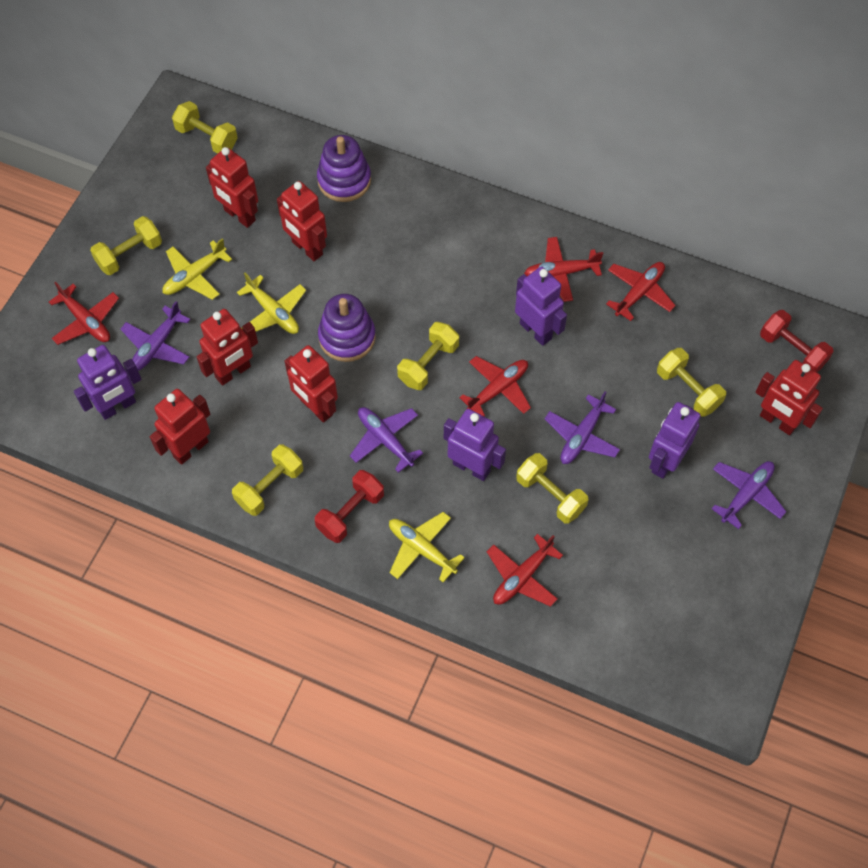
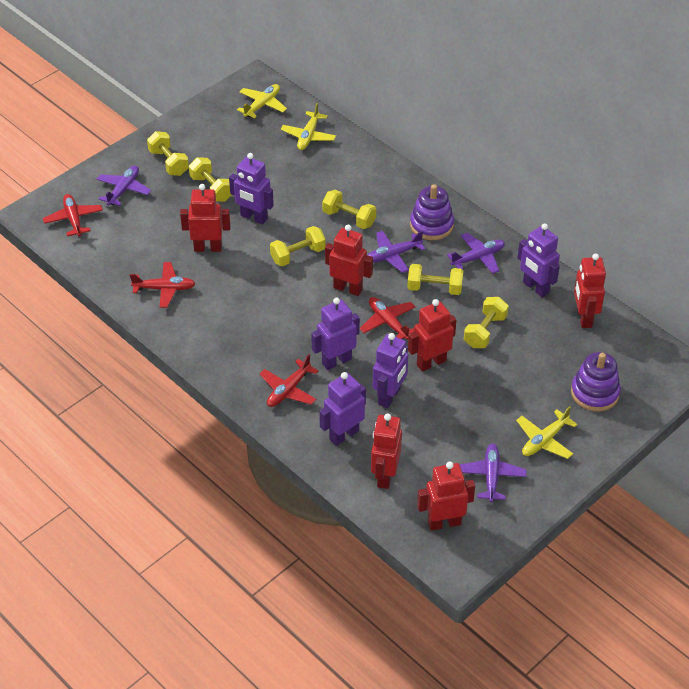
purple robot: [74,345,141,420] [444,409,506,481] [515,266,567,346] [649,402,701,479] = 4 -> [229,153,274,225] [311,298,360,370] [319,372,366,446] [373,333,408,408] [518,223,560,297] = 5
red dumbbell: [315,470,384,543] [760,310,833,372] = 2 -> none = 0
red plane: [49,282,119,345] [459,356,531,416] [487,534,563,607] [524,237,603,302] [606,262,676,321] = 5 -> [43,194,103,236] [130,262,196,308] [260,354,318,407] [359,297,416,340] = 4

